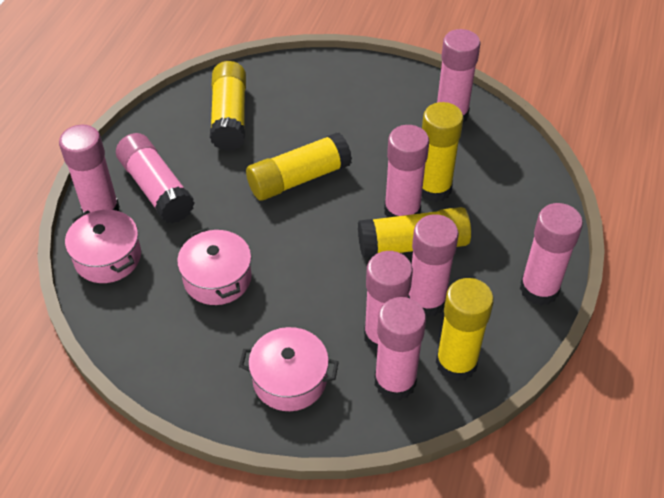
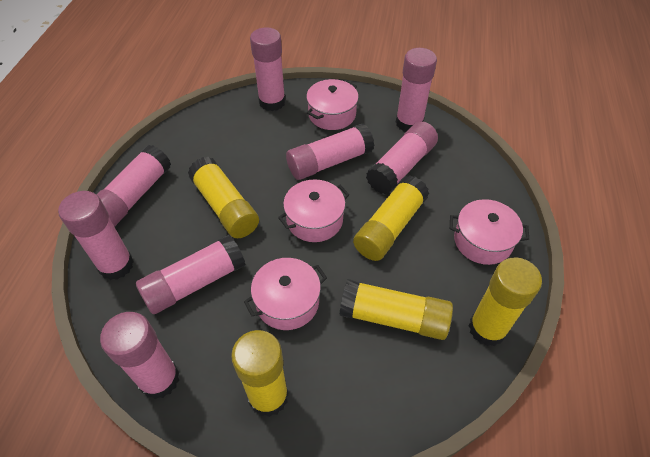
pink pot: [65,210,141,283] [177,227,252,305] [239,327,339,411] = 3 -> [244,258,327,330] [278,179,349,242] [306,79,359,130] [450,199,529,265] = 4

